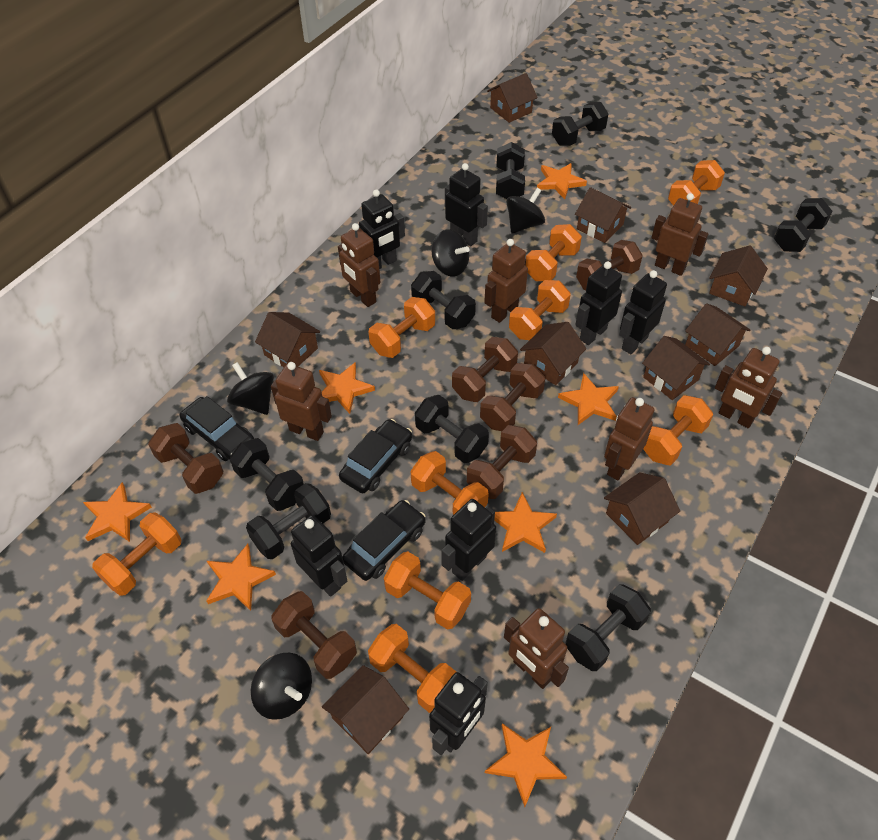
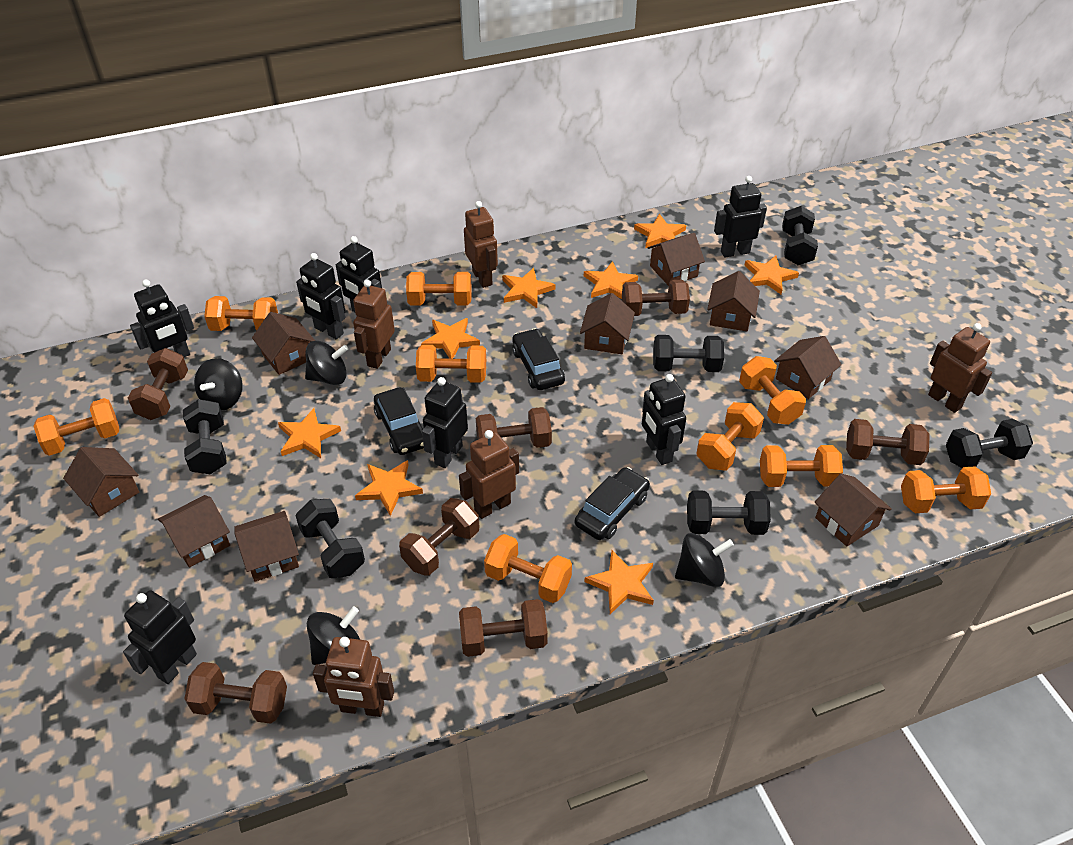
black dumbbell: [230,438,304,511] [246,483,331,559] [411,271,476,329] [415,395,489,463] [496,142,525,199] [552,102,608,146] [566,584,651,671] [774,198,833,252] = 8 -> [183,399,227,474] [295,499,365,578] [653,335,724,372] [687,491,771,535] [782,206,818,265] [946,419,1033,468] = 6
brown dumbbell: [148,423,223,494] [271,591,357,679] [452,337,518,402] [467,425,537,499] [480,363,545,431] [576,240,643,290] = 6 -> [128,348,188,420] [184,662,287,724] [399,498,479,576] [459,599,548,657] [476,407,552,448] [622,280,690,316] [846,419,930,465] = 7
brown robot: [271,362,332,441] [338,223,380,307] [484,239,528,323] [504,608,569,689] [604,397,654,480] [651,193,709,276] [715,347,782,428] = 7 -> [313,637,394,717] [353,280,395,369] [459,430,519,519] [464,201,498,288] [928,323,992,413] = 5
orange star: [83,482,152,542] [206,544,276,611] [319,363,375,414] [485,723,567,807] [494,492,557,553] [537,163,587,199] [558,373,619,425] = 7 -> [278,408,341,458] [355,460,423,516] [421,318,480,359] [502,268,556,308] [584,261,638,299] [585,550,654,614] [634,214,686,248] [744,256,799,294] = 8

